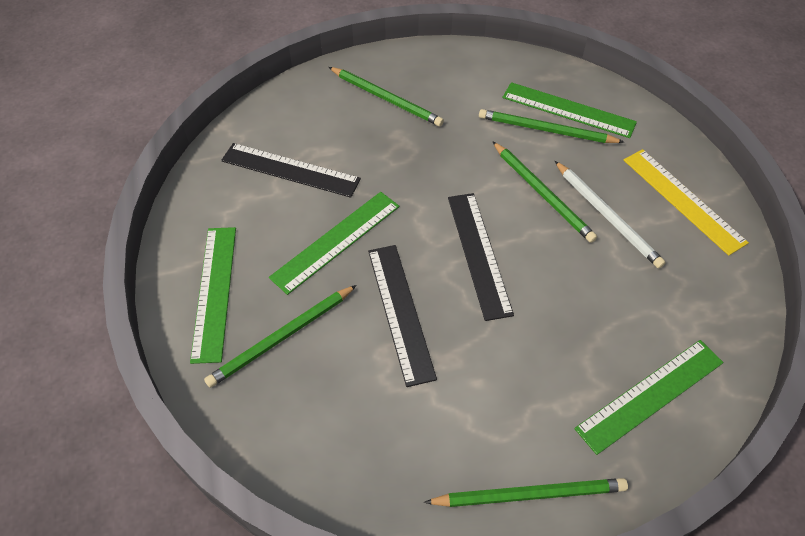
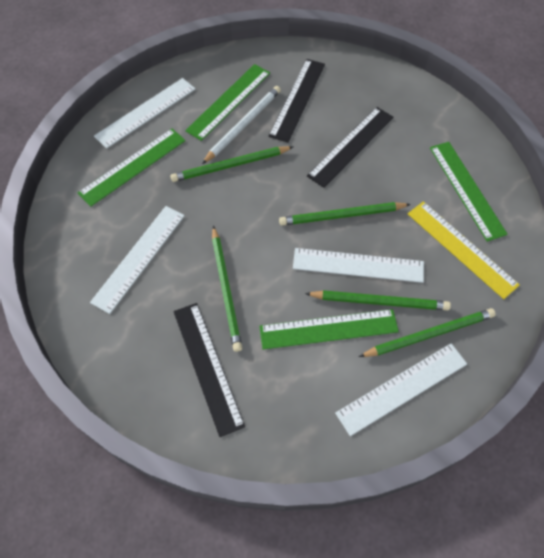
white ruler: none = 0 -> [90,206,184,314] [94,78,195,149] [293,248,424,283] [335,343,467,436] = 4

